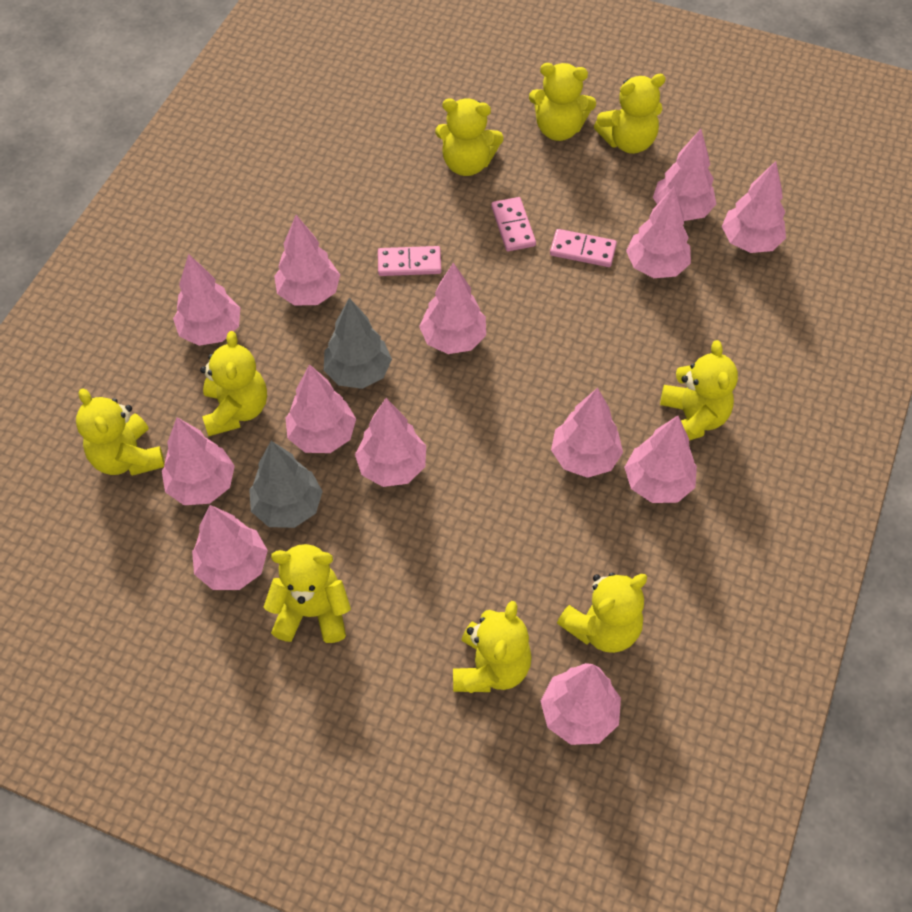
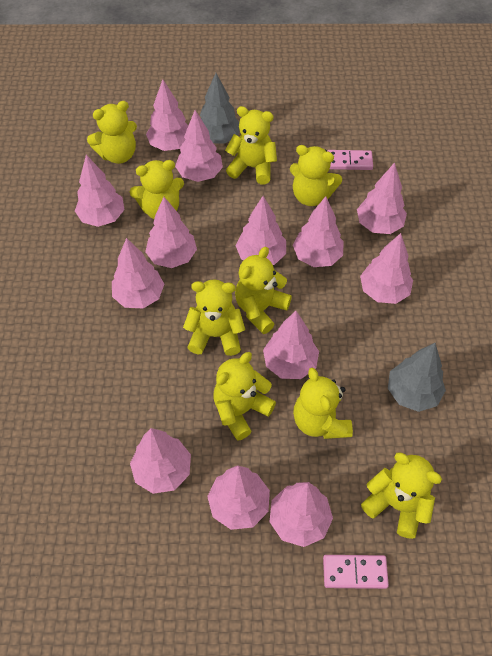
pink domino: [378,246,441,276] [491,197,536,251] [550,229,617,267] = 3 -> [323,555,389,589] [327,150,373,170] = 2

